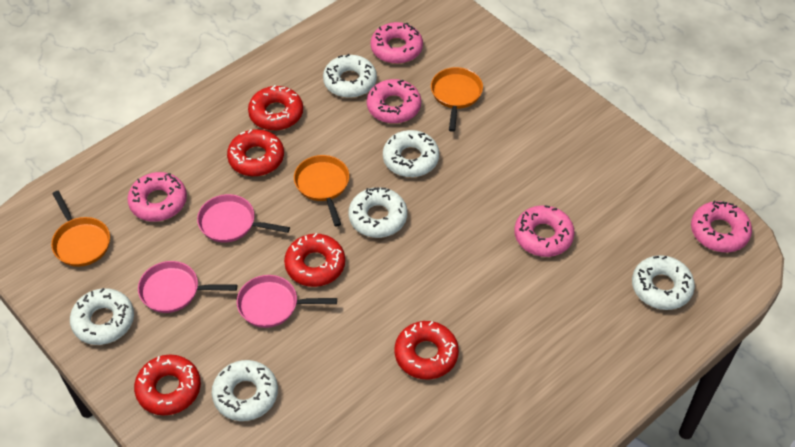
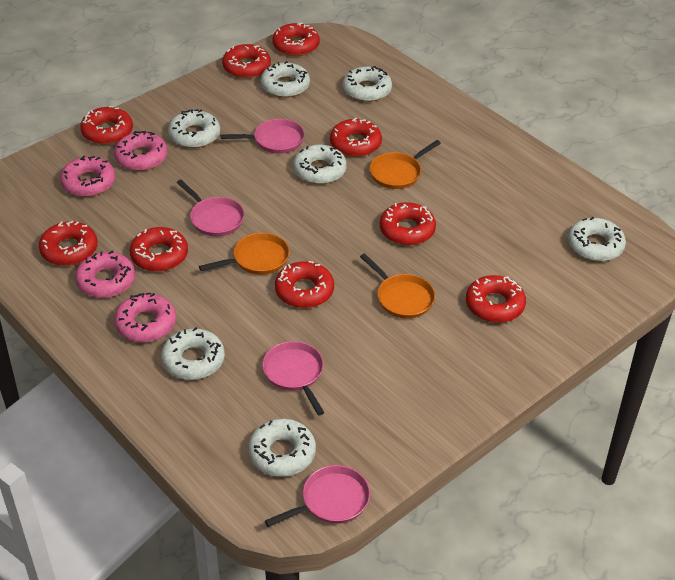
pink donut: [127,172,187,222] [367,79,421,124] [371,22,423,64] [515,205,575,257] [691,200,752,252] = 5 -> [60,156,115,197] [75,251,135,298] [114,131,168,171] [114,292,176,342] = 4
pink pan: [138,261,237,313] [197,194,290,243] [237,275,337,328] = 3 -> [176,179,245,236] [220,119,305,154] [262,341,325,415] [265,465,370,527] = 4
red donut: [134,355,201,415] [227,129,284,176] [248,85,303,131] [284,233,345,287] [394,321,459,379] = 5 -> [39,221,98,266] [80,106,133,145] [130,227,188,272] [222,44,271,78] [272,23,320,56] [275,261,334,308] [330,118,382,157] [380,202,436,245] [466,275,526,323] = 9
white donut: [70,288,134,345] [212,360,278,421] [323,54,377,98] [349,187,407,238] [383,130,439,177] [632,255,695,310] = 6 -> [161,327,225,380] [168,109,220,148] [248,419,316,477] [261,61,310,98] [293,145,347,184] [343,66,392,102] [568,217,626,261] = 7

